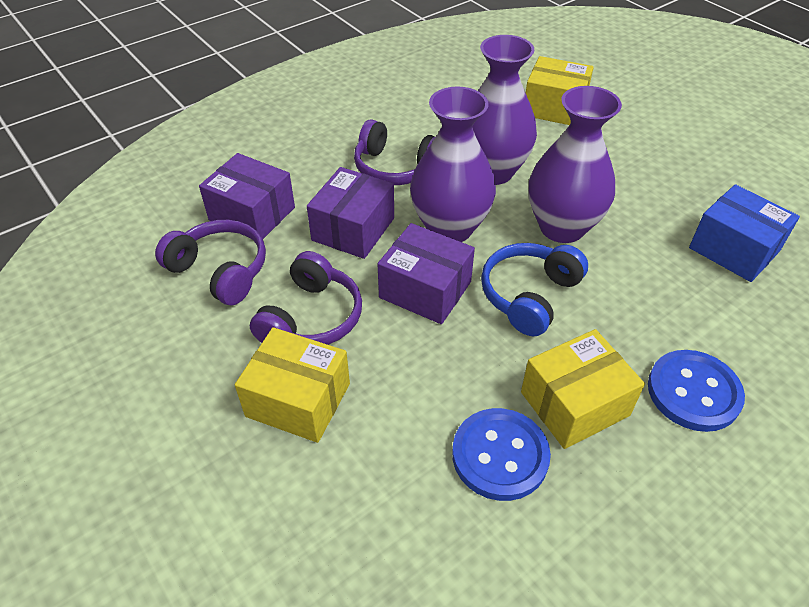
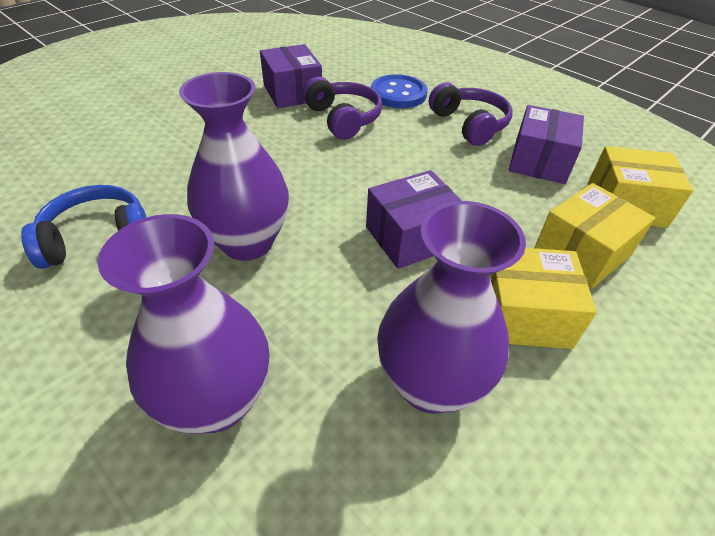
blue box: [689,184,800,282] = 1 -> none = 0
blue button: [452,408,551,501] [648,350,745,432] = 2 -> [371,74,428,108] = 1
purple headphones: [155,220,266,305] [250,251,362,345] [354,119,435,185] = 3 -> [302,77,382,140] [429,82,513,146] = 2

